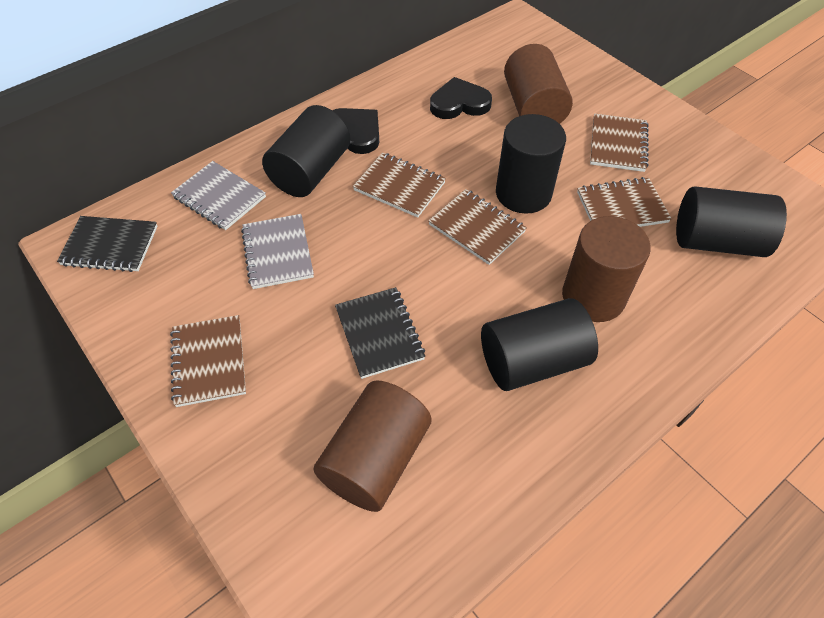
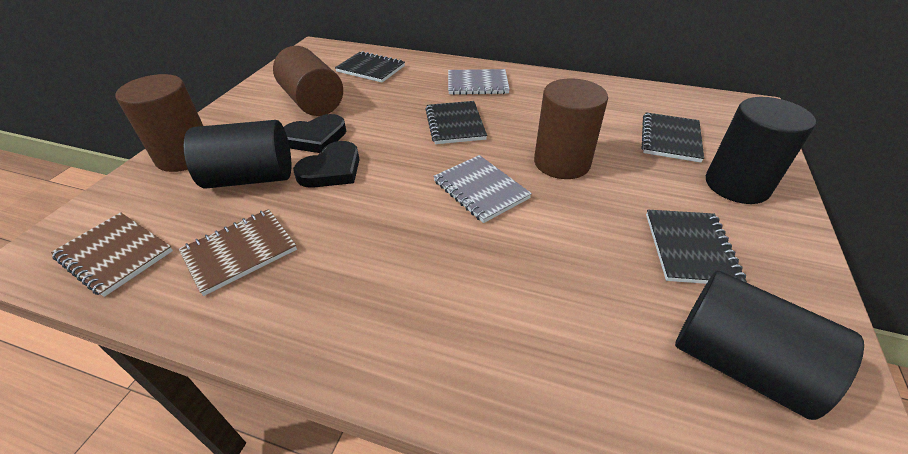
black cylinder: [262,105,350,197] [481,298,598,391] [496,114,566,214] [676,186,787,257] = 4 -> [184,120,291,188] [675,271,864,420] [706,97,816,204] = 3
black notebook: [57,216,158,272] [335,287,425,379] = 2 -> [335,51,405,82] [425,101,487,144] [641,113,704,163] [646,210,747,284] = 4
brown notebook: [170,315,246,407] [353,152,446,218] [428,189,527,265] [577,177,672,227] [590,113,649,172] = 5 -> [51,212,173,297] [179,209,297,296] = 2

